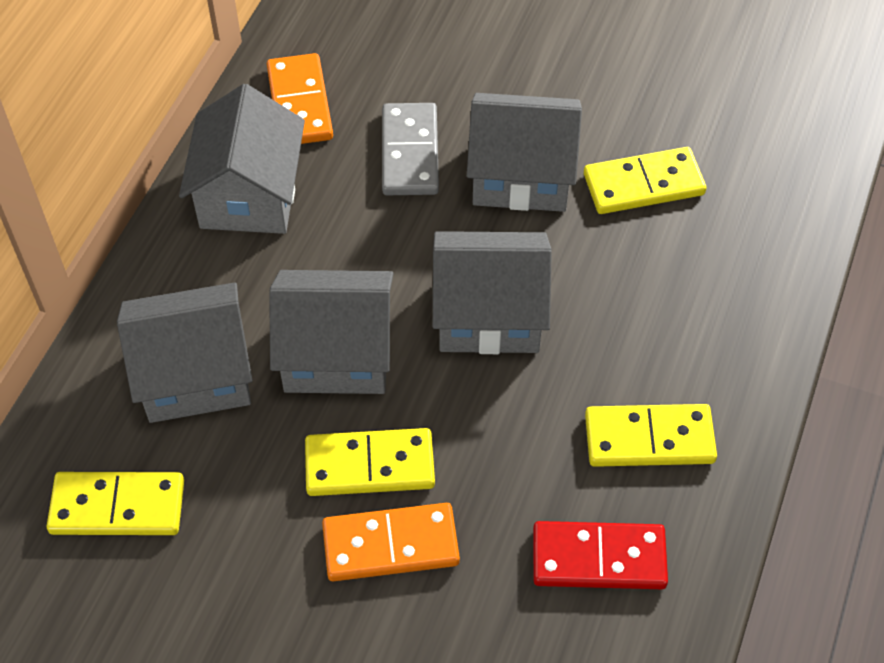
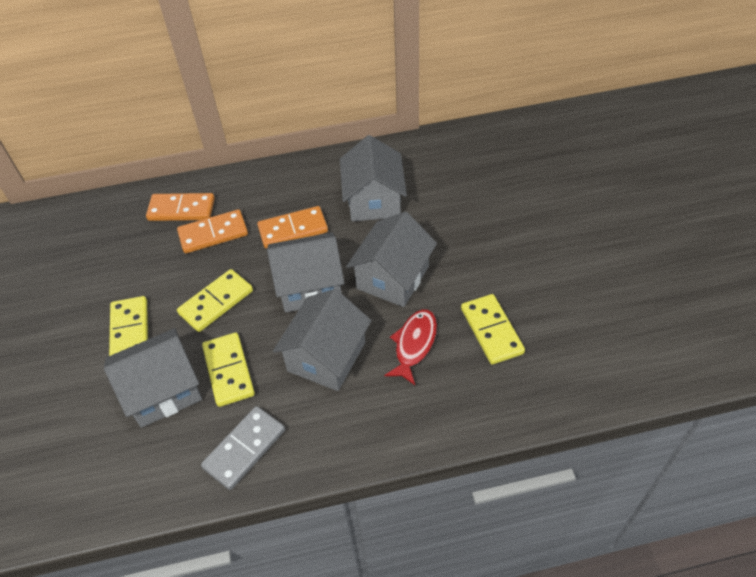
orange domino: [267,53,333,144] [322,503,460,581] = 2 -> [146,193,215,221] [177,209,248,253] [257,206,328,248] = 3
red domino: [533,521,668,589] = 1 -> none = 0
red fish: none = 0 -> [384,310,437,385] = 1

